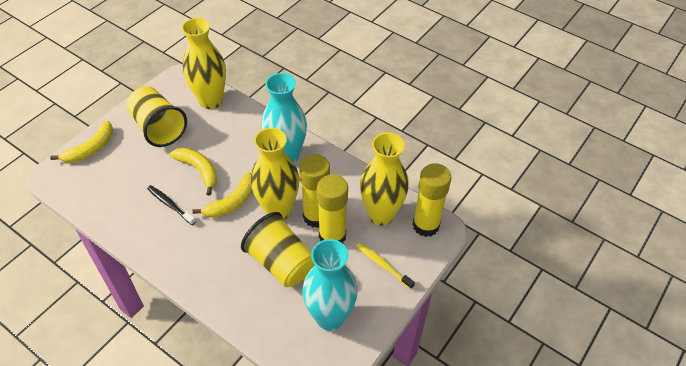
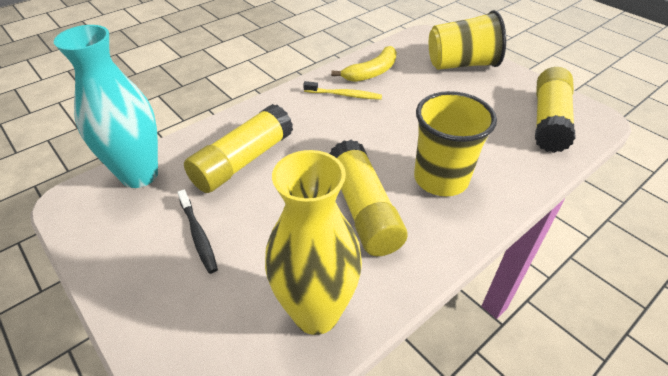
turquoise vase: [261,73,307,163] [302,239,358,331] = 2 -> [54,25,158,188] = 1
yellow banana: [50,121,113,163] [170,148,218,195] [192,172,253,218] = 3 -> [331,46,397,82] = 1
yellow vase: [182,18,226,109] [251,128,299,220] [360,133,409,226] = 3 -> [265,150,362,335] = 1

